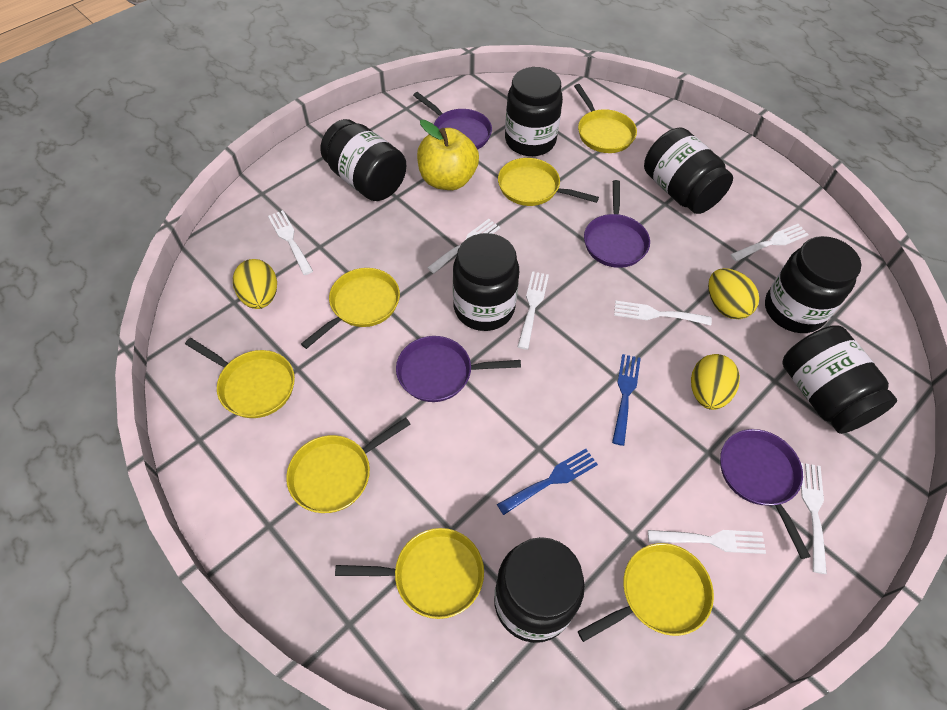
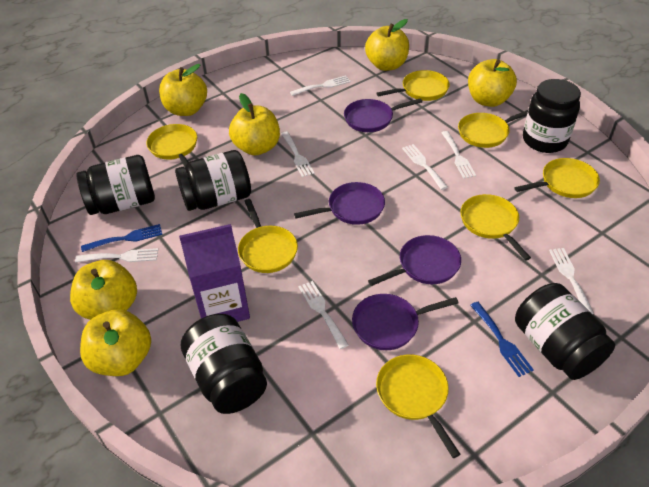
black jar: [320,119,406,201] [453,233,519,331] [494,537,585,643] [505,67,563,156] [644,127,733,214] [765,236,861,333] [783,325,897,434] = 7 -> [76,155,155,215] [175,150,251,211] [181,314,267,414] [515,283,615,380] [523,79,581,153] = 5
purple carton: none = 0 -> [179,224,250,322] = 1
yellow apple: [417,120,479,190] = 1 -> [70,260,137,320] [80,309,151,376] [159,64,207,116] [229,93,280,155] [365,19,409,71] [468,59,517,107] = 6
yellow egg: [233,259,277,309] [691,354,740,410] [708,268,759,319] = 3 -> none = 0

